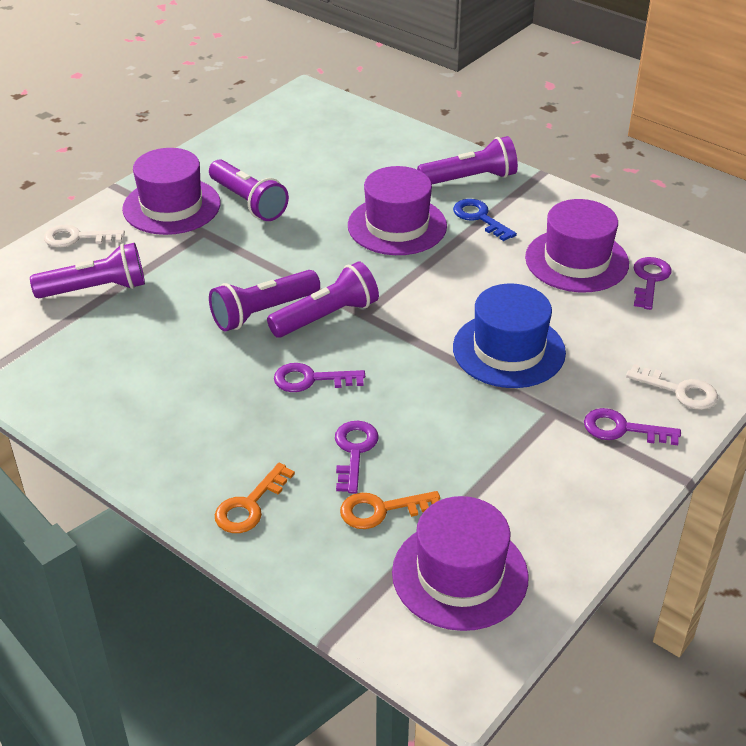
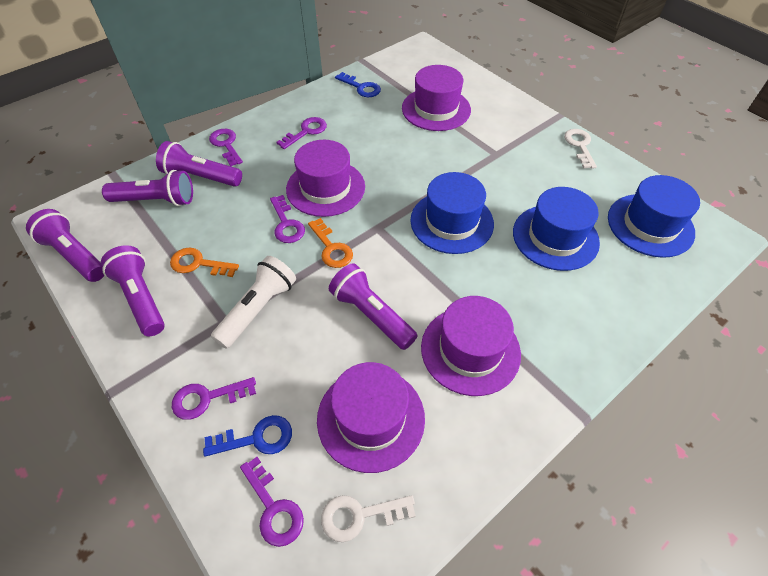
blue hat: [453,284,566,388] = 1 -> [410,172,494,254] [513,187,600,271] [608,175,700,258] = 3
blue key: [453,199,517,241] = 1 -> [203,415,292,457] [335,72,381,97] = 2
purple key: [274,363,365,392] [335,421,379,494] [584,408,681,445] [634,257,672,310] = 4 -> [172,377,256,420] [209,129,243,166] [240,457,304,547] [270,195,305,243] [277,117,327,149] = 5
white flashlight: none = 0 -> [211,256,296,349] = 1

